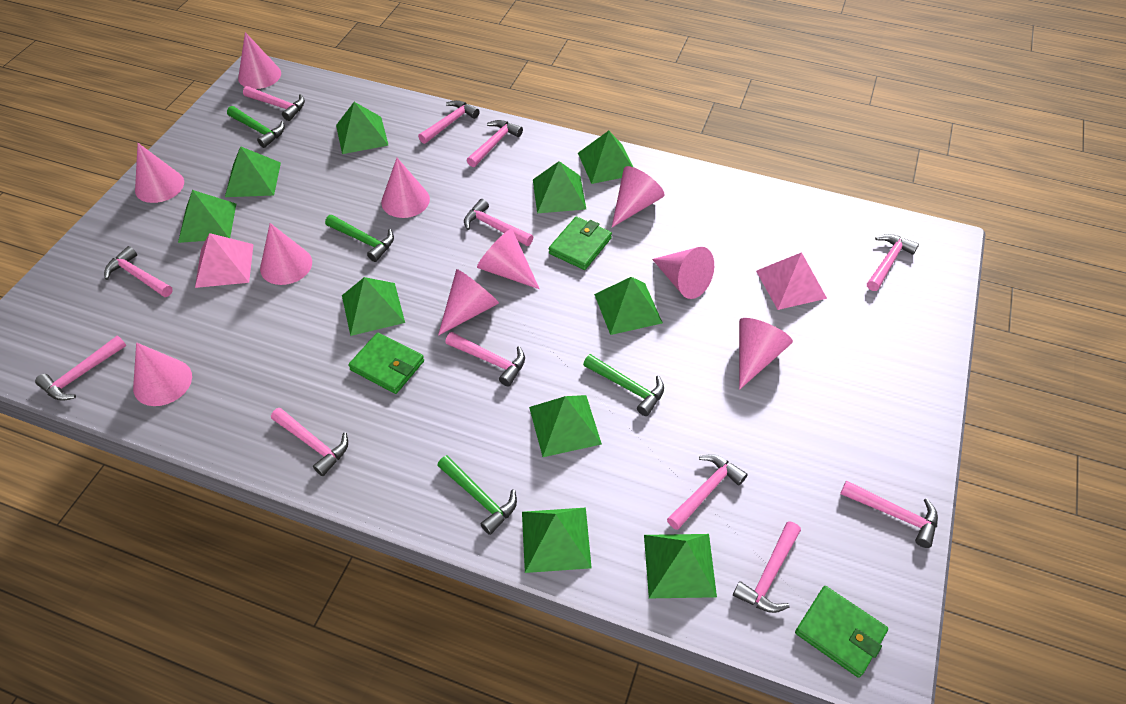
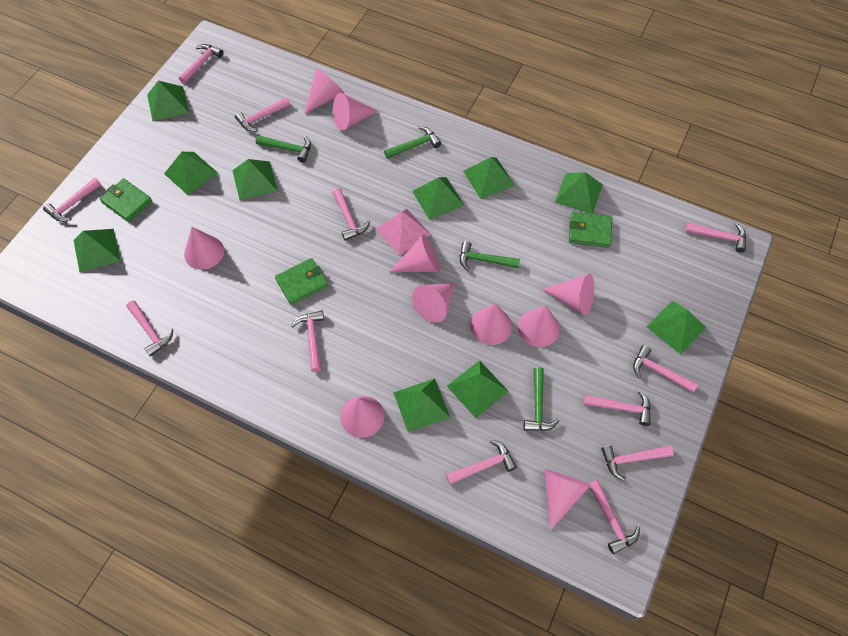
pink pyramid: [195,233,253,288] [756,252,827,310] = 2 -> [376,209,431,256] = 1

